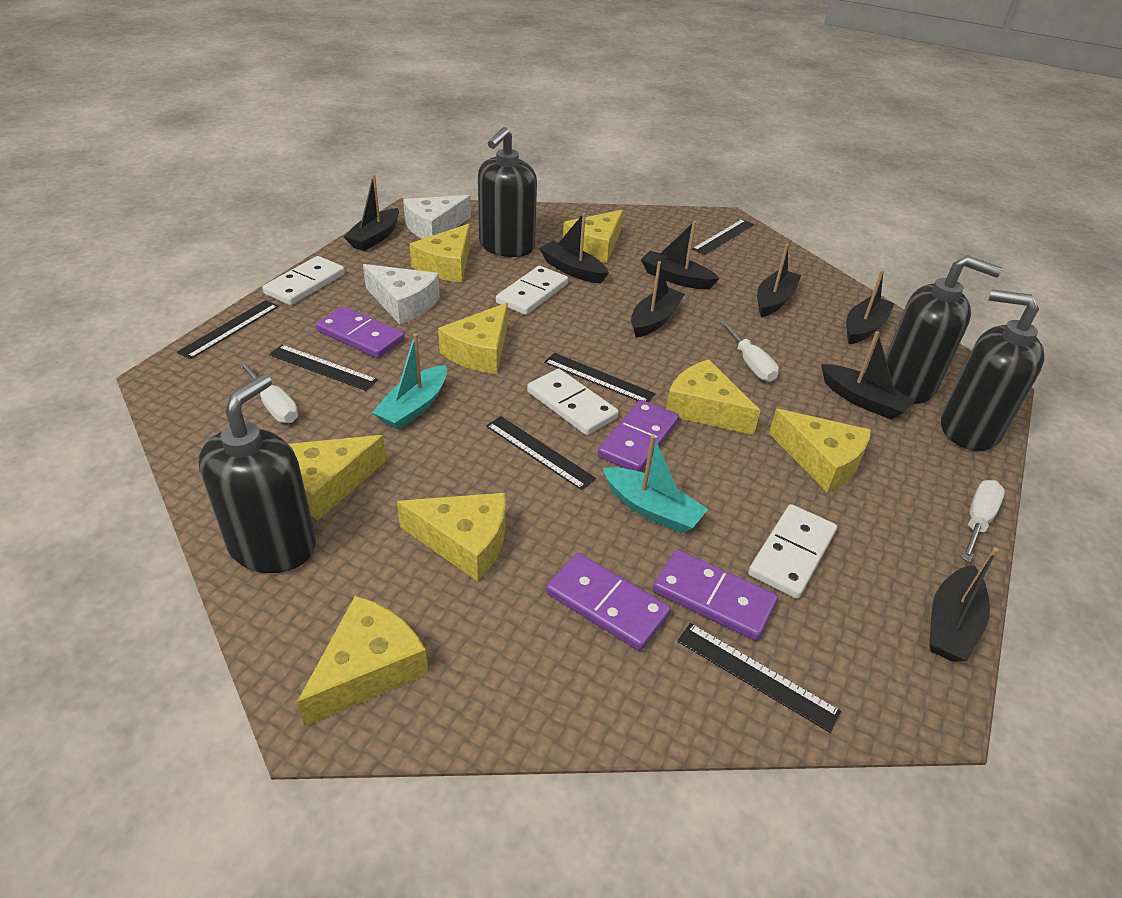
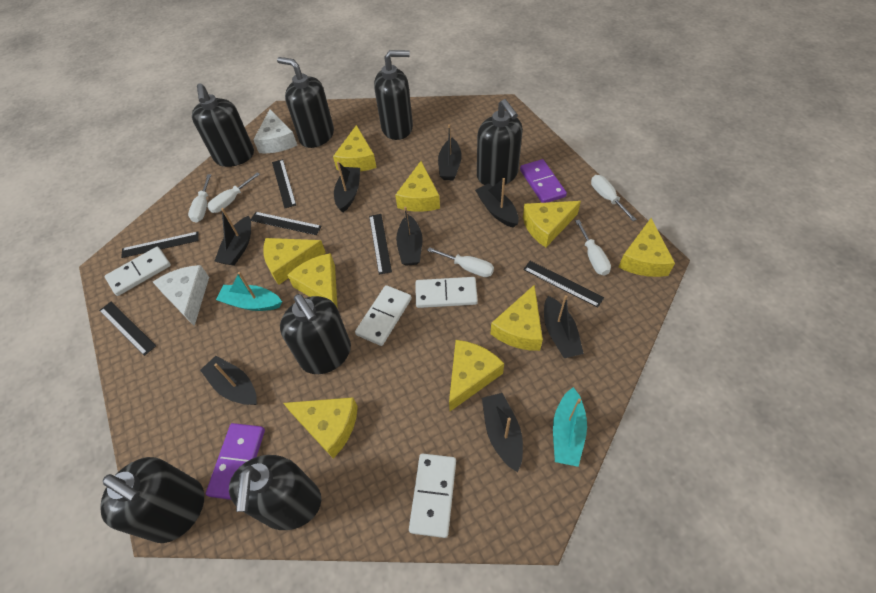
black soap dispenser: [199,374,316,573] [478,127,537,257] [886,255,1002,404] [941,289,1045,451] = 4 -> [101,457,204,543] [192,83,254,167] [229,455,321,530] [277,57,334,148] [280,294,351,374] [374,50,413,140] [477,99,523,186] = 7
purple domino: [316,306,405,358] [546,553,671,651] [598,400,679,472] [653,549,778,641] = 4 -> [206,423,265,500] [520,159,567,203] = 2
white screwdriver: [238,361,298,423] [720,320,779,382] [961,480,1005,562] = 3 -> [188,174,211,223] [207,172,260,213] [427,247,494,277] [575,220,611,276] [591,175,637,221] = 5
yellow cheese: [289,435,387,520] [297,596,428,726] [397,493,506,581] [410,224,470,282] [438,303,508,374] [563,210,623,263] [666,359,761,435] [769,409,871,493] = 8 -> [263,238,326,285] [283,397,358,458] [287,253,338,309] [333,125,377,171] [395,161,440,212] [449,340,504,411] [491,285,543,351] [523,201,581,247] [618,218,675,277] = 9

